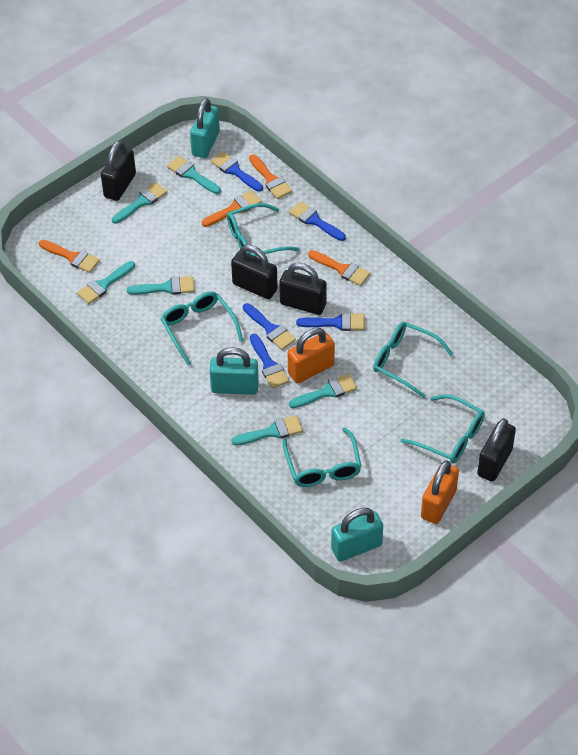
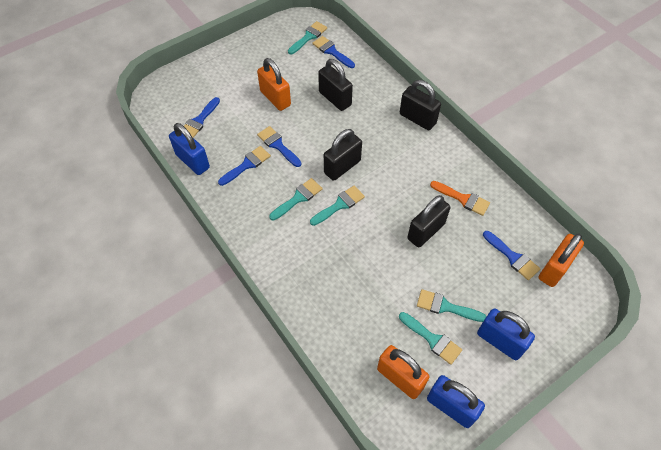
blue padlock: none = 0 -> [169,123,210,175] [427,375,485,428] [477,309,535,360] = 3
orange brush: [39,240,100,273] [202,190,262,227] [249,154,292,199] [308,250,370,286] = 4 -> [430,181,490,216] = 1
orange padlock: [288,328,335,383] [421,460,459,524] = 2 -> [257,58,291,111] [377,345,430,399] [539,233,584,287] = 3
turquoise brush: [77,261,135,304] [112,182,167,224] [127,276,195,295] [167,156,221,194] [231,415,303,445] [289,374,357,408] = 6 -> [269,178,322,220] [288,21,327,54] [310,186,365,226] [399,312,462,365] [417,289,486,322] = 5
turquoise glasses: [161,291,243,366] [227,203,300,256] [283,427,362,487] [373,322,454,398] [401,394,485,464] = 5 -> none = 0
turquoise padlock: [190,98,220,158] [210,347,259,395] [331,508,383,561] = 3 -> none = 0

